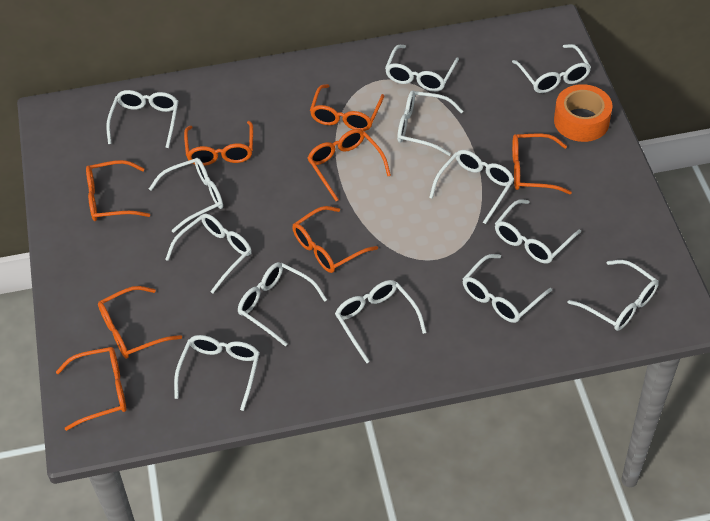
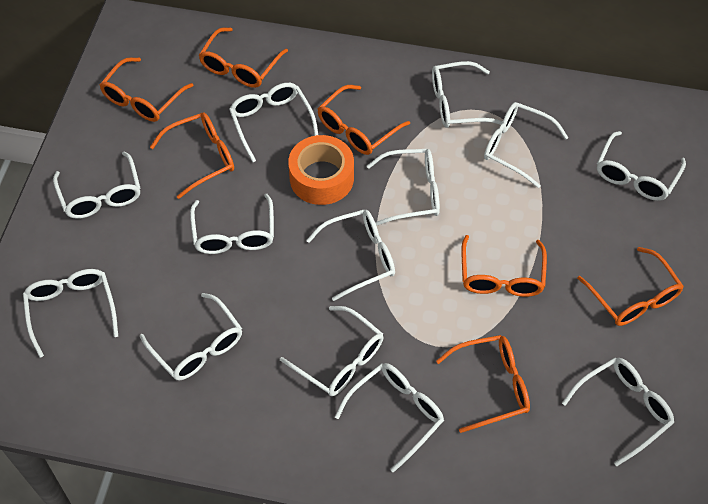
orange glasses: [56,347,126,431] [86,160,150,221] [98,286,182,359] [184,121,253,166] [292,206,378,273] [308,129,391,201] [310,84,384,131] [512,134,572,194] = 8 -> [100,57,194,122] [150,112,234,199] [199,28,288,88] [317,85,410,155] [436,335,530,433] [462,235,547,297] [577,247,684,326] = 7

